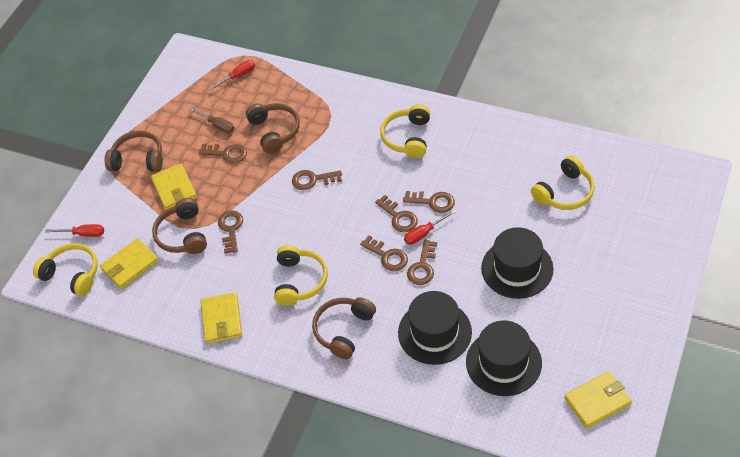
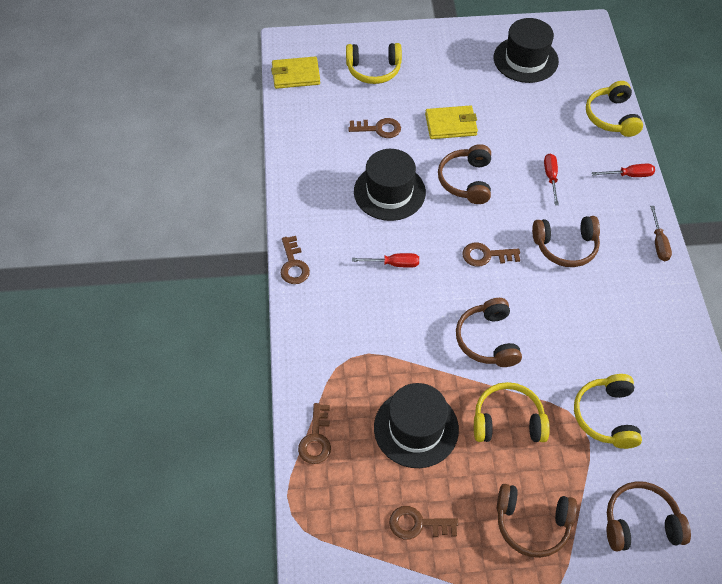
brown headphones: [105,131,163,172] [152,198,207,254] [246,103,300,153] [312,297,376,359] = 4 -> [438,144,491,204] [456,298,522,367] [497,484,577,558] [532,216,600,267] [607,481,691,551] = 5
brown key: [199,144,247,164] [218,211,243,254] [292,170,342,190] [360,236,408,271] [375,195,418,232] [403,191,455,213] [407,240,437,285] = 7 -> [281,236,310,284] [298,403,331,464] [349,118,401,138] [389,506,458,539] [463,242,520,267] = 5
yellow wallet: [100,238,159,289] [151,164,197,210] [201,292,242,344] [564,371,632,429] = 4 -> [271,56,320,89] [425,105,478,139] = 2

